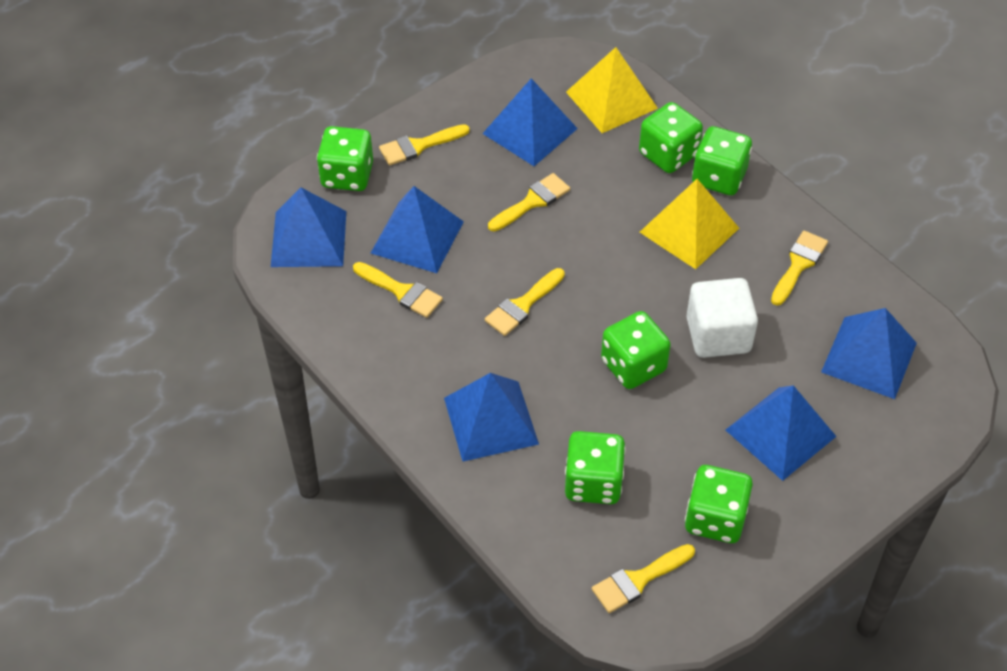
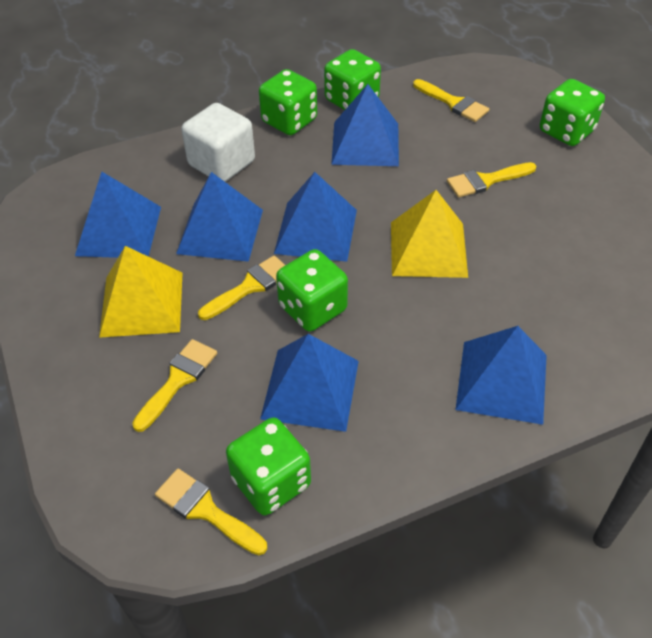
green dice: [317,126,373,191] [565,431,626,504] [601,311,671,389] [639,102,703,173] [685,465,753,543] [692,126,752,195] = 6 -> [226,418,311,515] [259,69,317,135] [276,249,348,332] [324,49,381,110] [540,79,605,146] = 5
yellow brush: [353,262,443,318] [379,124,470,165] [485,268,565,336] [488,173,570,232] [592,544,695,613] [771,230,828,306] = 6 -> [132,339,217,432] [155,468,267,555] [198,255,285,320] [413,79,489,122] [447,162,536,198] = 5

